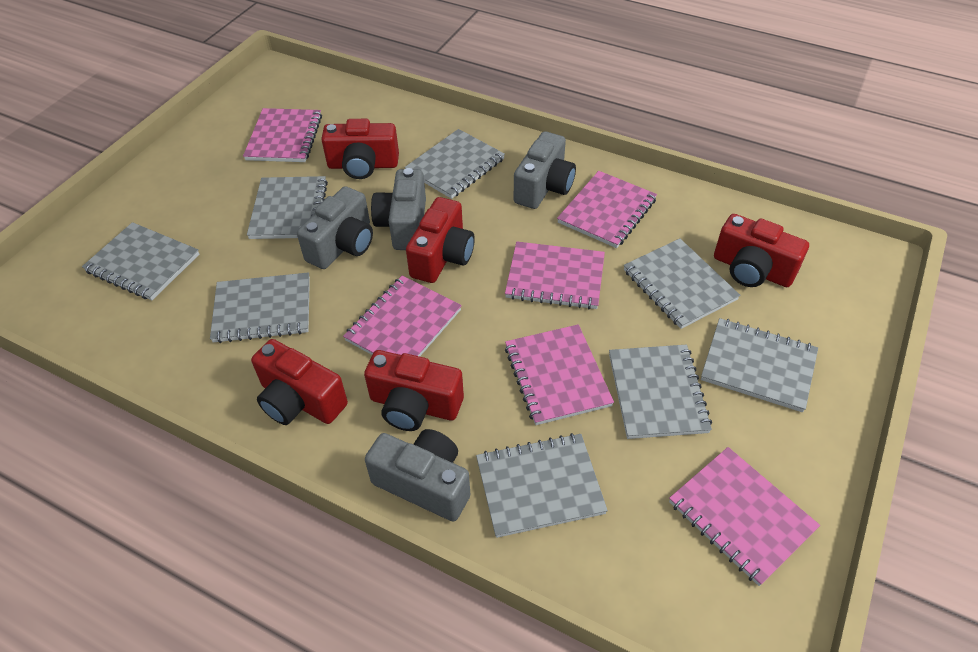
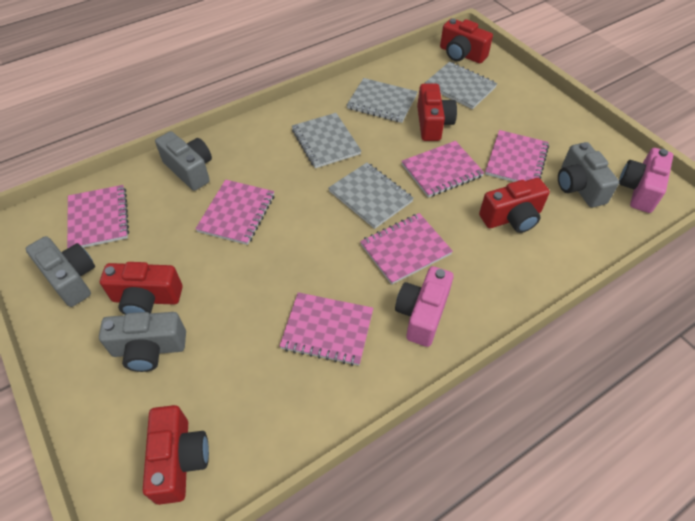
grey notebook: [82,222,199,301] [210,272,310,343] [247,176,328,239] [404,129,505,199] [476,433,608,538] [609,345,712,439] [624,238,740,329] [701,318,818,412] = 8 -> [292,113,361,168] [328,163,414,229] [347,78,417,123] [425,62,497,109] = 4
pink camera: none = 0 -> [395,266,454,347] [619,148,673,213] = 2

